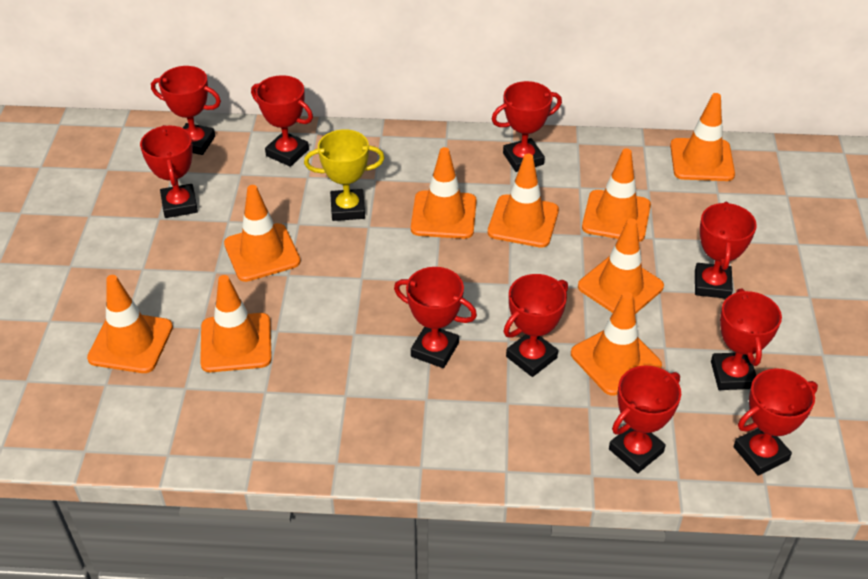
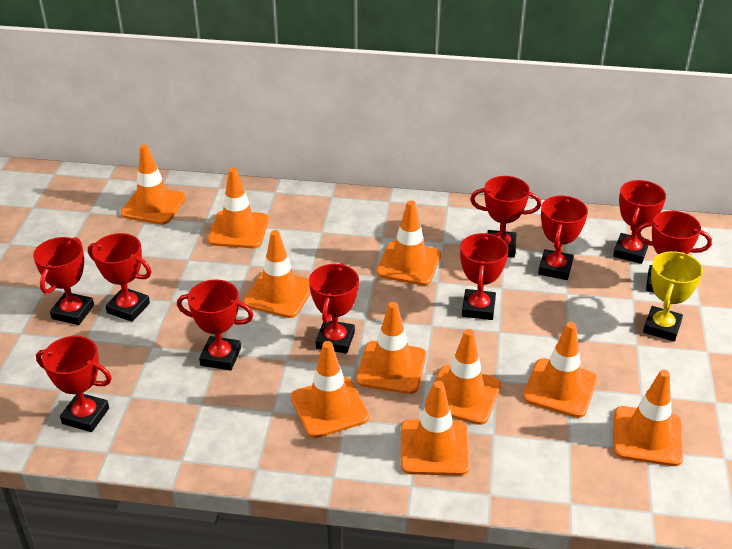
orange traffic cone: [87,275,173,373] [200,275,272,372] [224,185,301,282] [411,147,477,239] [488,154,559,248] [571,292,662,395] [578,218,664,314] [582,149,651,242] [670,93,735,181] = 9 -> [121,144,186,225] [208,168,269,248] [243,230,311,318] [291,341,369,438] [356,302,426,394] [376,200,441,286] [401,381,470,476] [425,329,501,425] [523,322,598,418] [613,369,683,466] = 10

